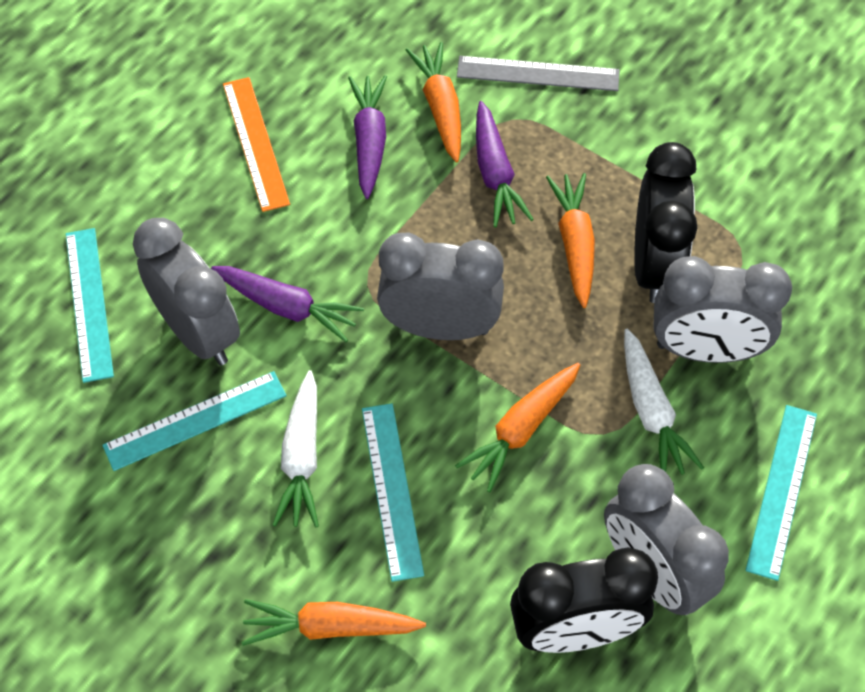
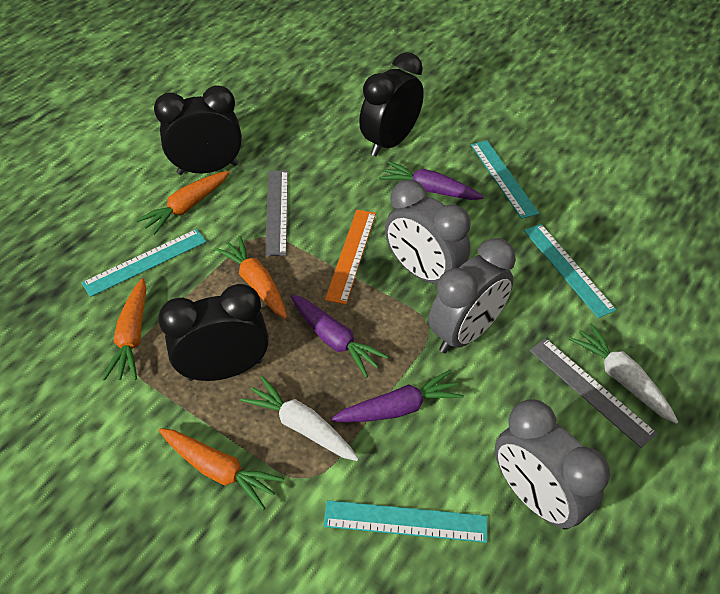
black clock: [510,547,658,653] [634,142,697,303] = 2 -> [154,85,242,175] [158,284,269,381] [359,52,424,156] = 3
grey clock: [133,218,240,365] [377,232,504,340] [604,464,729,615] [653,256,792,363] = 4 -> [385,180,471,283] [429,238,516,353] [495,399,610,530] = 3
grey ruler: [457,56,620,91] = 1 -> [265,170,288,256] [530,338,657,448] = 2

